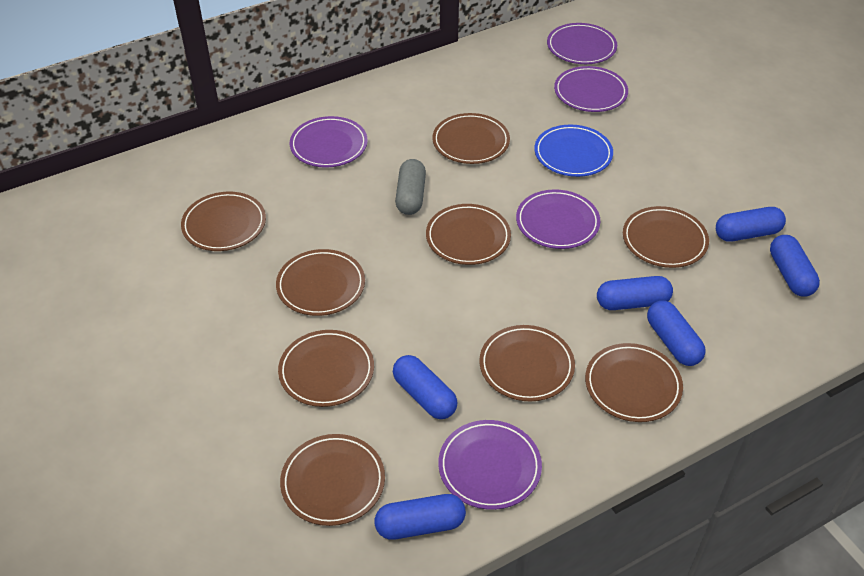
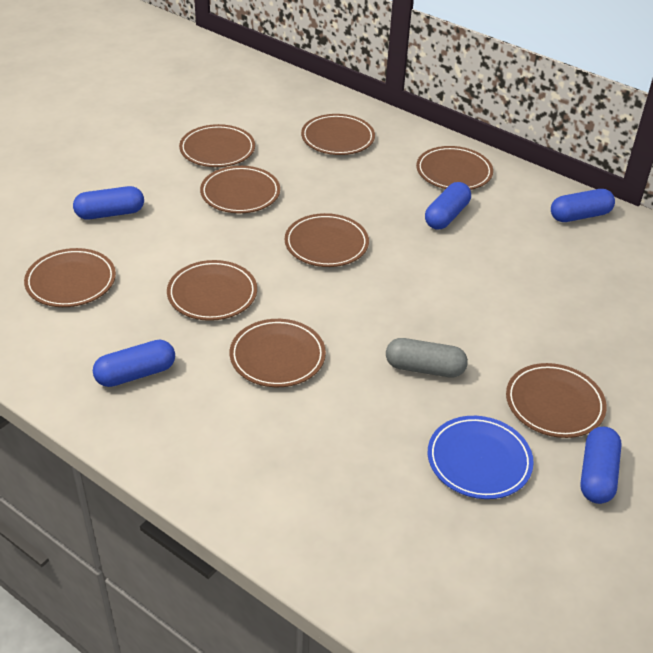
blue capsule: [375,494,466,540] [393,355,457,419] [597,276,673,310] [647,301,706,366] [716,207,786,241] [770,235,820,297] = 6 -> [73,186,144,219] [93,340,175,387] [425,182,471,230] [551,189,615,222] [580,427,622,504] = 5
purple plate: [290,116,368,168] [438,420,542,510] [516,189,600,249] [547,23,617,64] [554,66,628,112] = 5 -> none = 0

